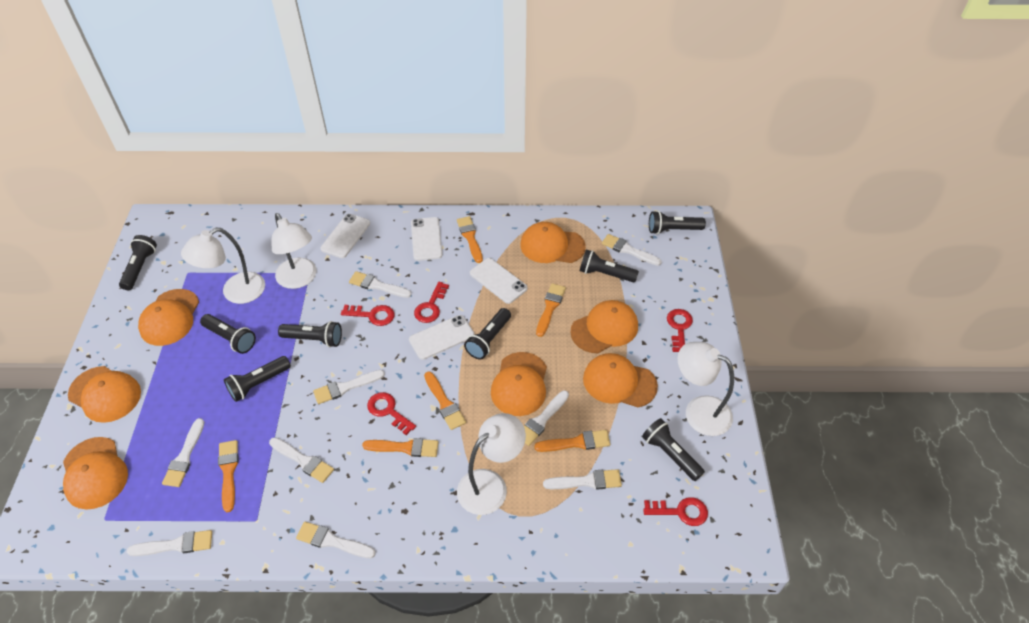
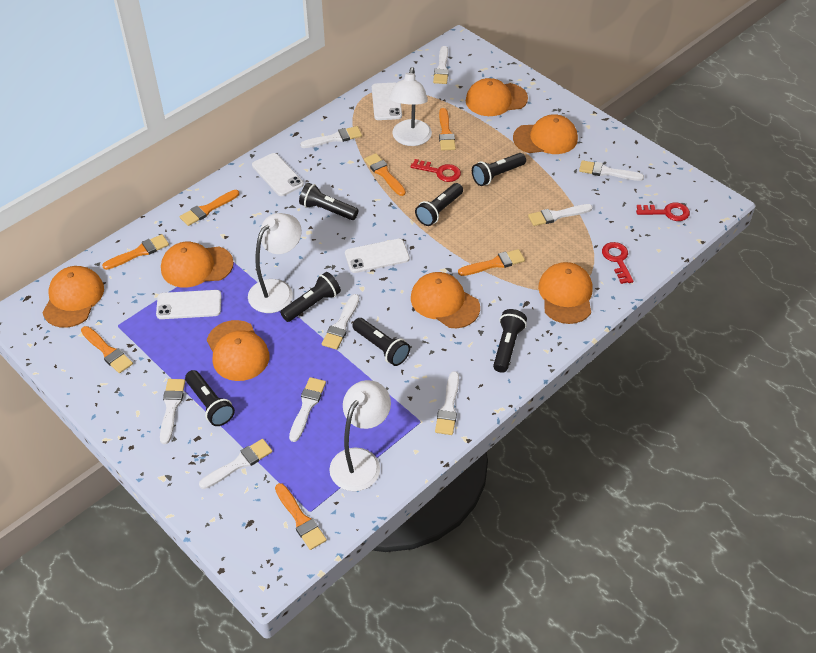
black flashlight: [119,235,157,290] [200,314,256,354] [224,356,291,402] [278,321,342,347] [464,308,511,359] [580,249,639,283] [642,418,705,481] [649,211,706,234] = 8 -> [185,370,235,426] [280,272,341,322] [299,183,358,220] [352,318,410,366] [415,183,463,226] [472,153,526,186] [493,309,527,373] = 7
orange brush: [218,440,238,512] [362,438,439,457] [424,371,466,430] [457,216,483,263] [534,430,610,452] [536,283,566,337] = 6 -> [81,326,133,373] [102,234,169,270] [180,190,239,226] [275,483,327,550] [364,153,406,196] [439,108,456,150] [458,249,525,276] = 7
red key: [341,305,394,326] [367,392,416,435] [414,282,449,323] [643,497,708,526] [667,309,693,352] = 5 -> [410,159,461,182] [602,242,633,284] [636,202,690,221] = 3
white lamp: [181,228,265,304] [271,213,317,289] [457,413,526,515] [678,342,734,436] = 4 -> [248,213,302,313] [329,380,391,491] [389,67,432,146] = 3

